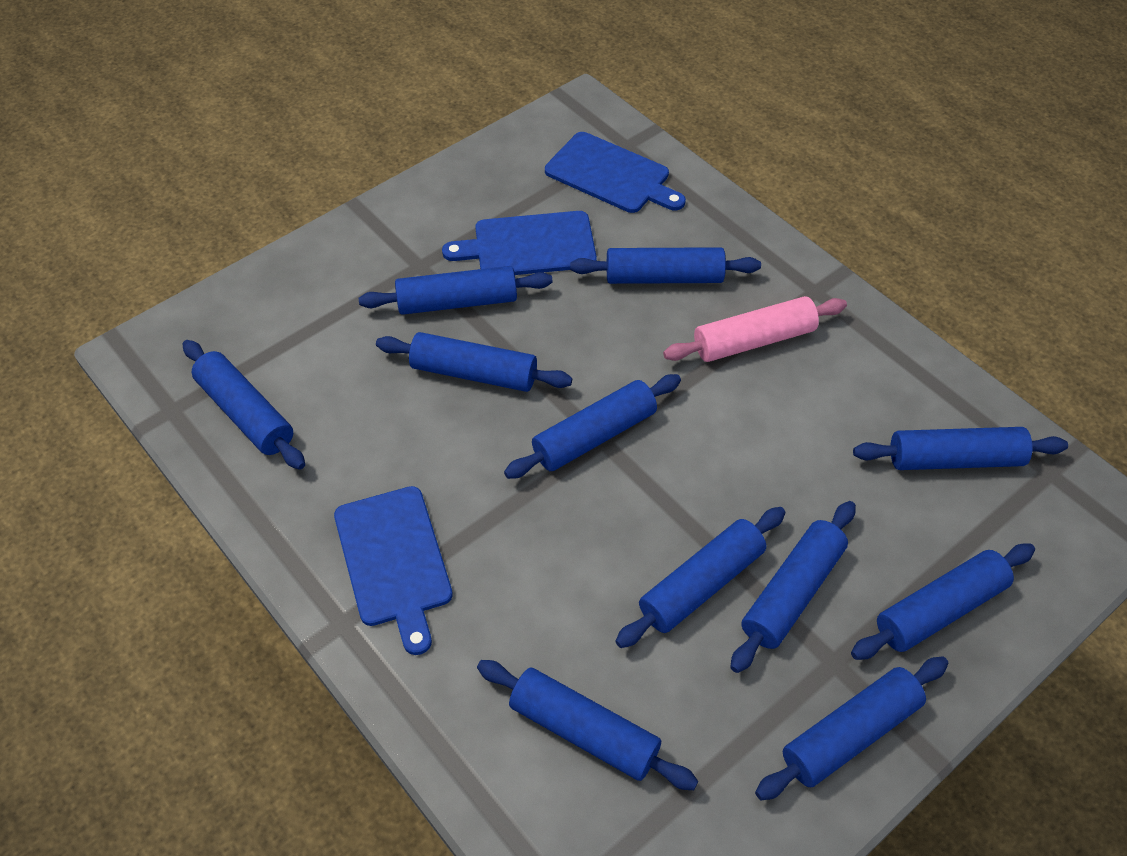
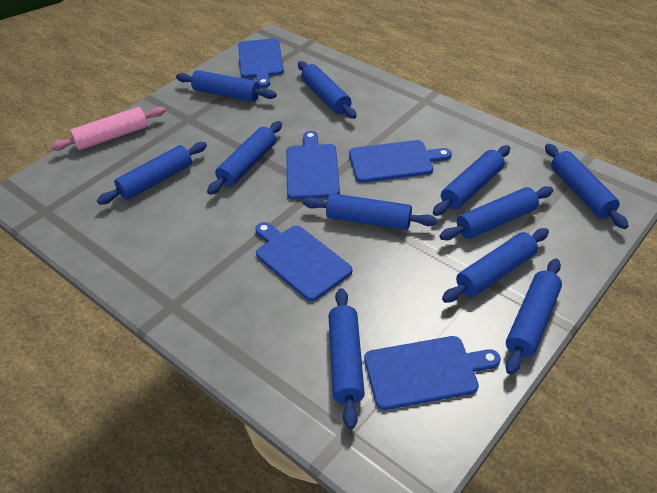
blue cutting board: [334,486,453,655] [442,211,597,275] [545,132,686,213] = 3 -> [238,38,284,88] [255,222,352,301] [286,131,340,200] [349,140,452,183] [364,336,501,410] = 5

